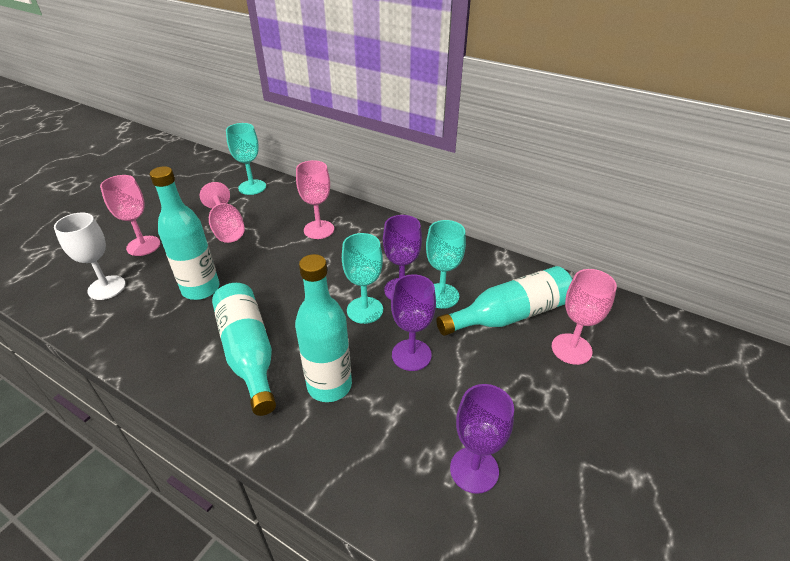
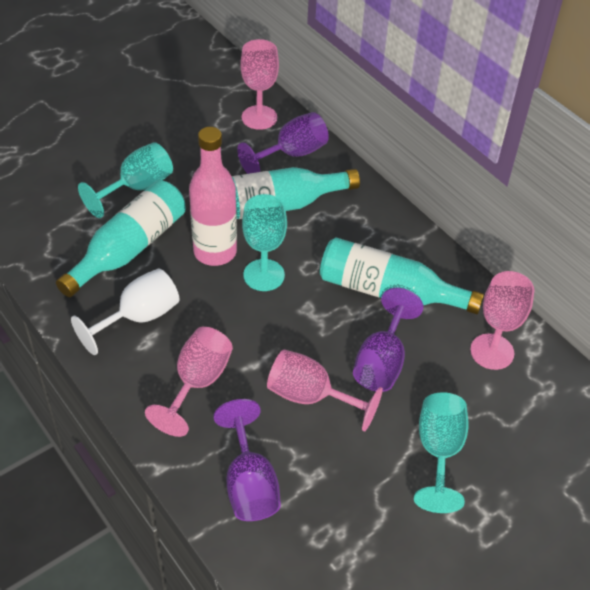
pink bottle: none = 0 -> [189,127,237,266] = 1
turquoise bottle: [150,166,219,300] [212,283,276,416] [295,254,352,402] [436,266,573,336] = 4 -> [56,180,186,297] [232,167,360,219] [320,238,484,314] = 3

